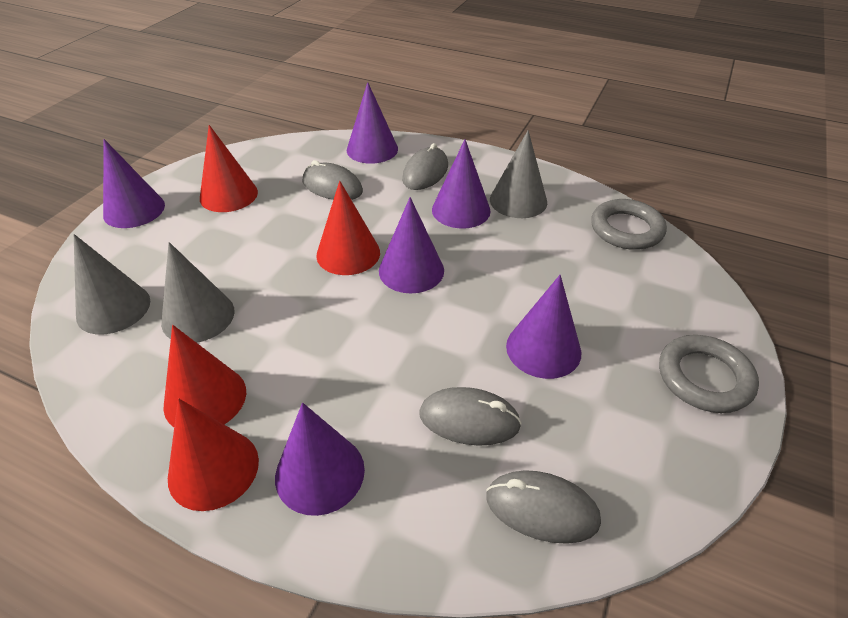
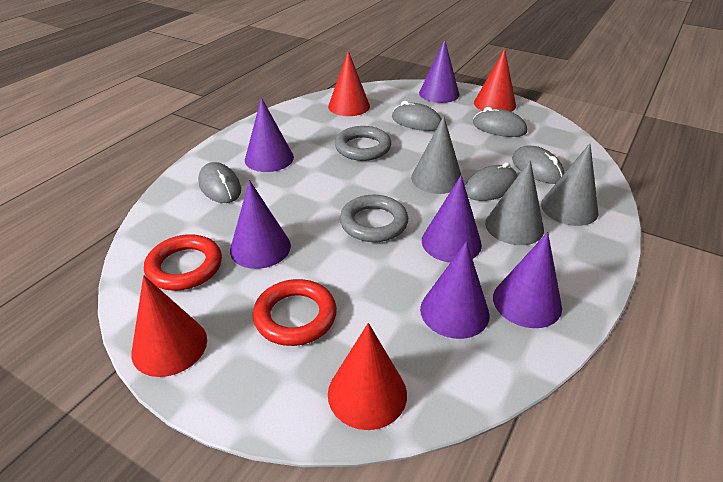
grey mouse: [303,160,363,200] [402,143,448,190] [419,387,522,446] [486,470,601,544] = 4 -> [198,162,241,203] [392,101,442,131] [465,162,518,201] [473,107,527,137] [512,146,565,184] = 5
red ring: none = 0 -> [144,234,222,291] [253,279,337,346] = 2

